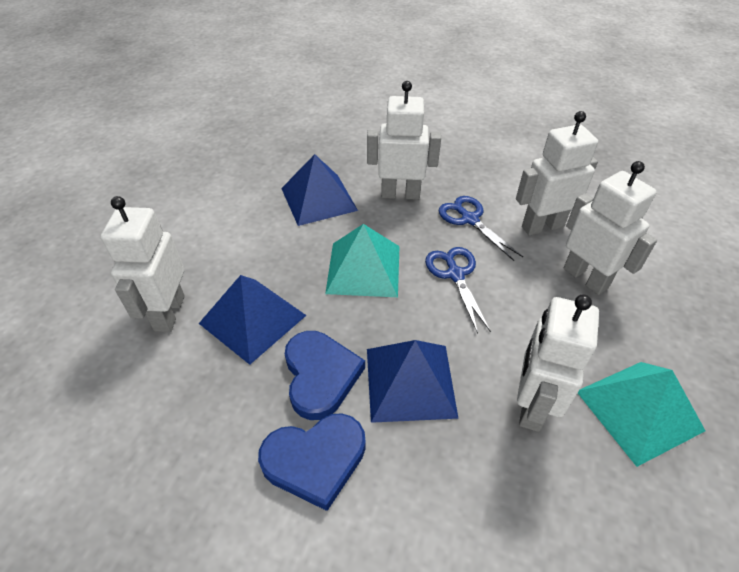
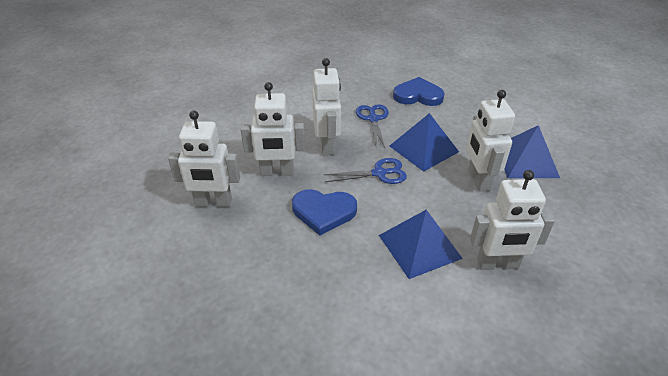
turquoise pyramid: [325,224,400,297] [578,362,705,467] = 2 -> none = 0

